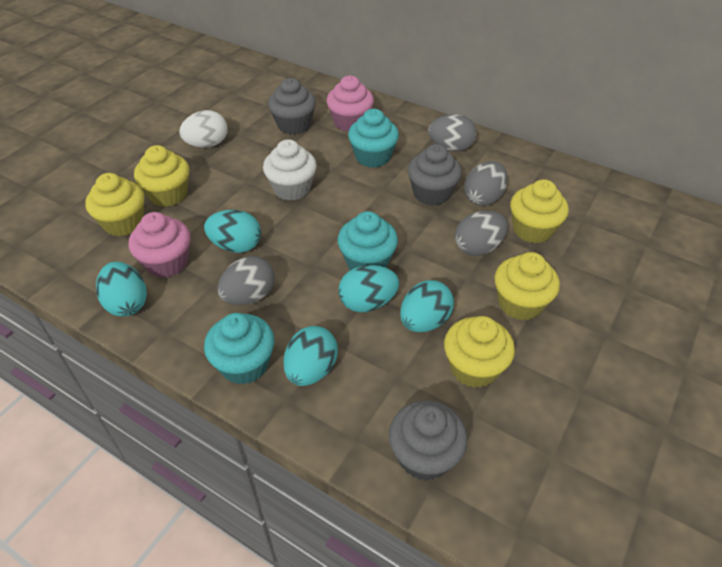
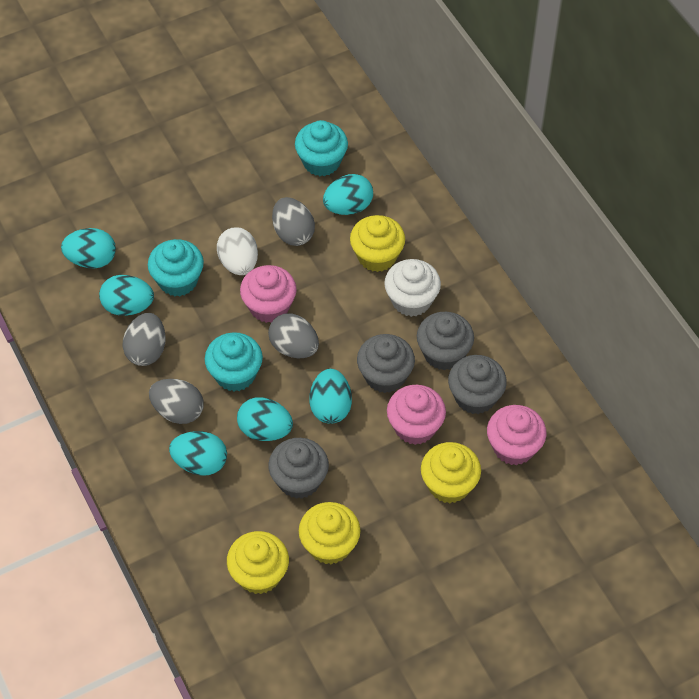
grey cupcake: [268,78,316,135] [389,401,468,481] [408,144,462,206] = 3 -> [268,438,329,499] [357,334,415,393] [417,312,474,370] [448,355,507,414] = 4
pink cupcake: [129,212,190,278] [326,75,374,132] = 2 -> [240,265,297,323] [387,385,446,445] [487,405,546,465] = 3
turquoise egg: [96,262,147,317] [204,210,261,253] [283,326,338,386] [338,265,399,312] [400,280,454,332] = 5 -> [61,228,116,268] [99,275,154,316] [169,431,227,475] [237,398,293,441] [309,369,352,424] [323,174,373,215] = 6
yellow cupcake: [85,173,144,236] [134,145,189,207] [444,316,515,388] [494,252,560,320] [510,179,569,244] = 5 -> [227,531,289,594] [299,502,360,564] [350,215,405,272] [421,442,481,503] = 4

